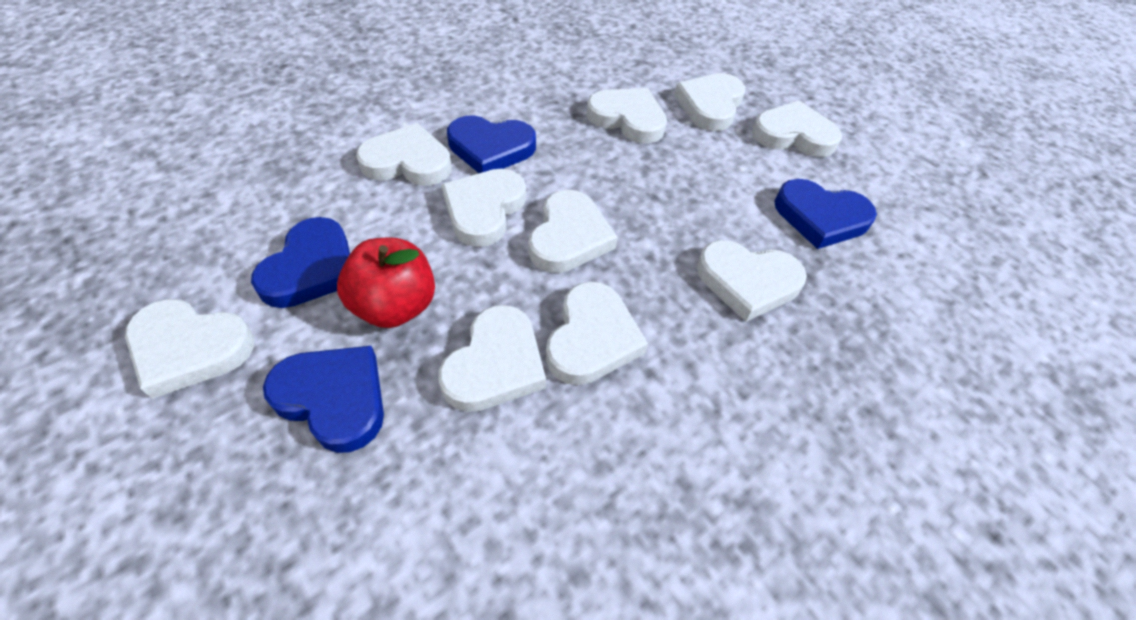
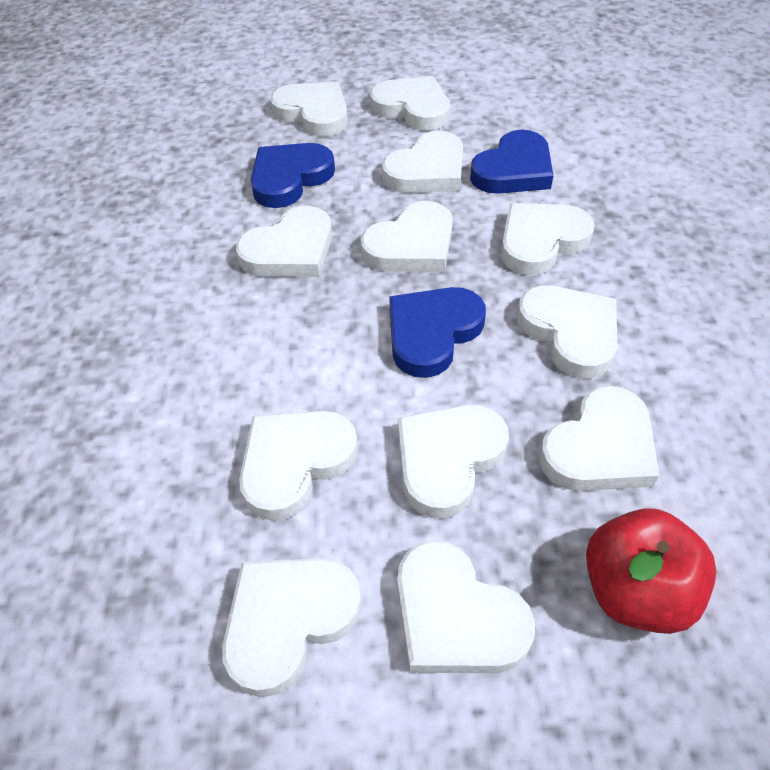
blue heart: [251,217,350,308] [263,346,384,453] [447,115,536,173] [774,179,877,249] = 4 -> [251,143,335,208] [389,287,486,378] [470,130,553,194] = 3
white heart: [125,299,254,399] [356,123,452,186] [438,305,546,412] [441,169,526,247] [528,190,618,273] [546,281,648,385] [587,88,667,144] [674,73,745,131] [697,240,807,322] [752,100,842,157] = 10 -> [222,558,362,697] [236,206,332,277] [239,411,358,521] [270,82,348,136] [361,201,453,272] [370,76,450,131] [382,130,463,193] [397,540,535,673] [398,405,509,519] [501,203,595,275] [517,285,617,378] [539,386,660,491] = 12

